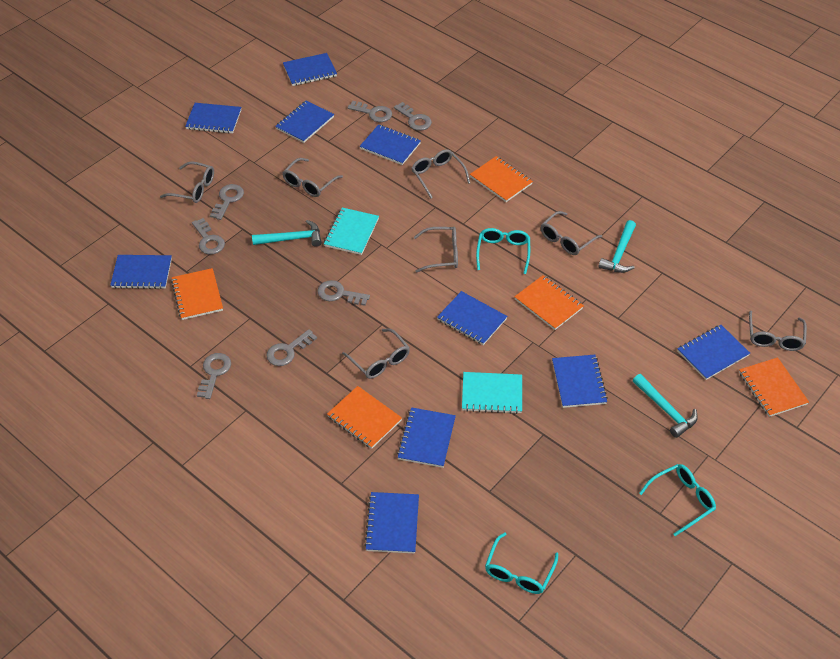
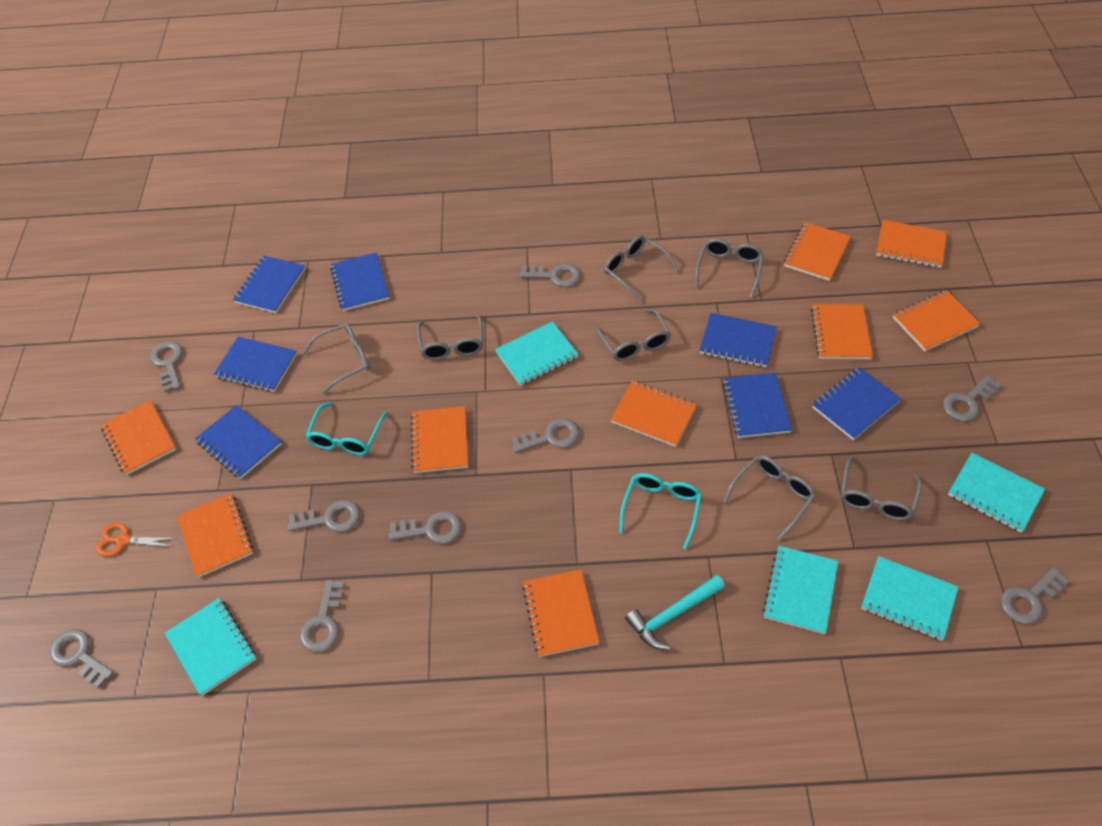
blue notebook: [110,255,172,289] [185,103,241,134] [275,100,334,143] [283,53,337,86] [360,124,421,165] [364,492,419,553] [397,407,456,468] [437,291,508,345] [552,355,608,408] [677,325,750,380] = 10 -> [195,405,282,479] [214,337,297,392] [233,256,305,313] [330,252,390,311] [700,313,777,367] [723,373,792,438] [812,367,901,440] = 7
grey key: [192,218,225,255] [197,353,231,399] [210,184,244,220] [266,329,317,366] [317,280,370,306] [348,101,392,122] [394,102,432,131] = 7 -> [50,629,114,688] [150,341,183,392] [288,500,360,532] [300,580,345,652] [389,511,462,544] [511,418,579,453] [520,264,581,287] [943,375,1001,421] [1001,567,1069,624] = 9
orange notebook: [171,268,223,320] [327,386,402,449] [470,156,533,202] [514,275,584,330] [739,357,809,417] = 5 -> [101,400,176,475] [177,493,253,578] [411,406,468,473] [522,569,599,657] [610,381,697,447] [784,222,851,281] [811,304,873,359] [876,220,947,268] [893,290,980,351] = 9
orange scissors: none = 0 -> [96,522,177,556] = 1
turquoise glasses: [476,228,530,274] [485,532,558,594] [639,464,716,536] = 3 -> [306,402,387,455] [619,473,702,549] = 2
turquoise hammer: [252,220,322,247] [598,220,636,273] [633,374,698,438] = 3 -> [625,575,725,649] = 1
turquoise notebook: [324,208,379,255] [462,372,522,414] = 2 -> [165,598,256,696] [495,321,579,386] [763,546,838,634] [861,556,959,641] [948,453,1045,533] = 5

